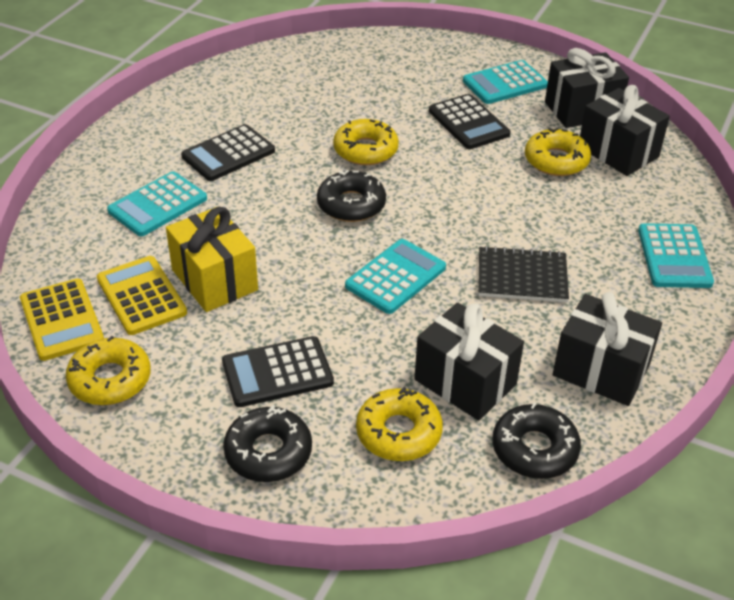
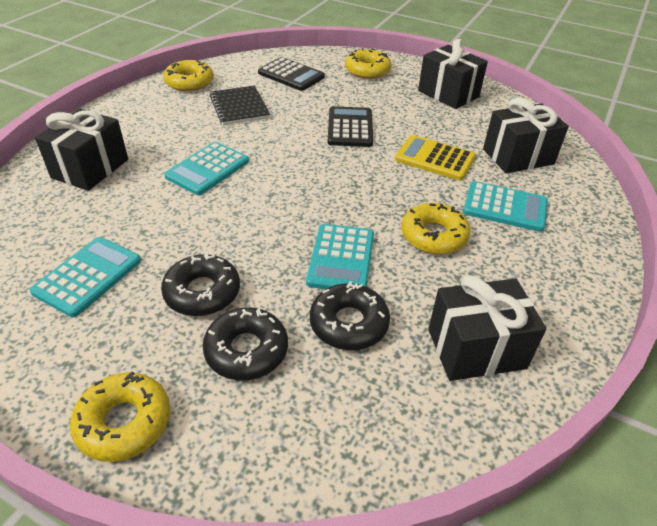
black calculator: [181,124,275,181] [222,336,334,407] [429,94,510,149] = 3 -> [258,57,325,91] [328,106,373,147] = 2
yellow calculator: [20,278,104,361] [97,256,187,335] = 2 -> [395,135,476,180] = 1
yellow gift: [166,207,258,312] = 1 -> none = 0

